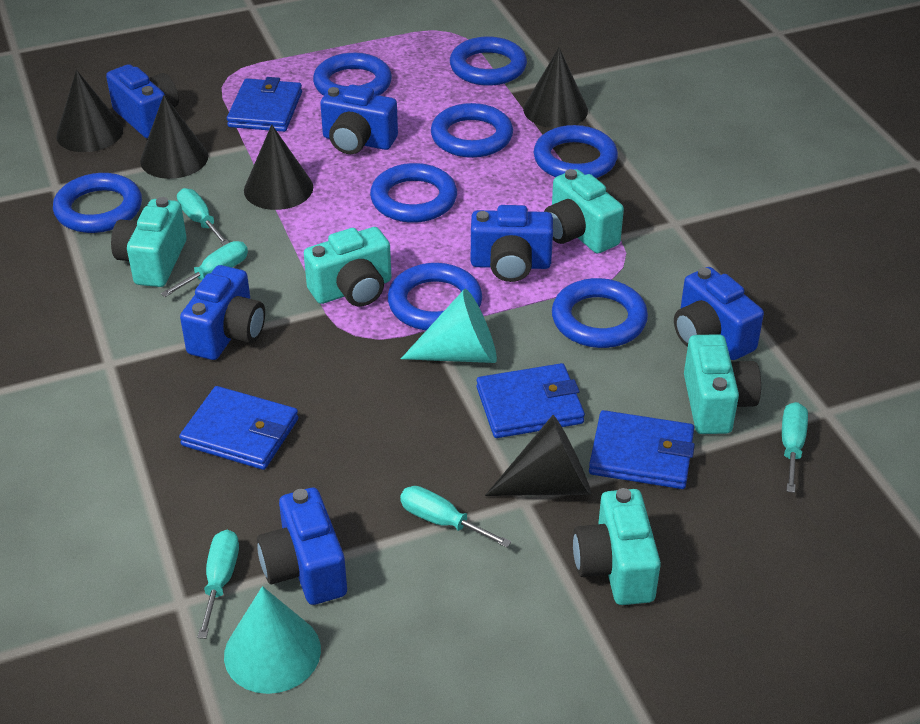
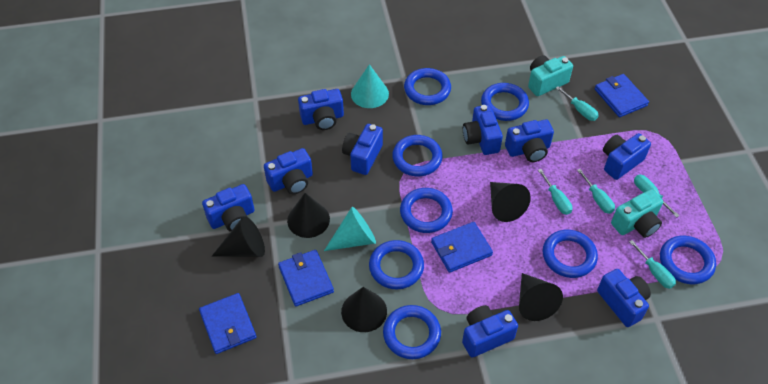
blue camera: [106,64,179,138] [180,265,265,360] [257,488,347,605] [320,85,398,154] [471,205,553,282] [674,267,764,360] = 6 -> [202,184,255,232] [264,148,313,194] [298,89,344,130] [342,124,383,175] [462,305,518,358] [463,105,503,155] [505,119,554,162] [597,269,651,327] [603,133,651,180] = 9
turquoise camera: [111,197,187,287] [304,227,391,306] [544,169,624,253] [573,488,661,605] [684,334,761,434] = 5 -> [528,55,573,96] [611,189,663,238] = 2

